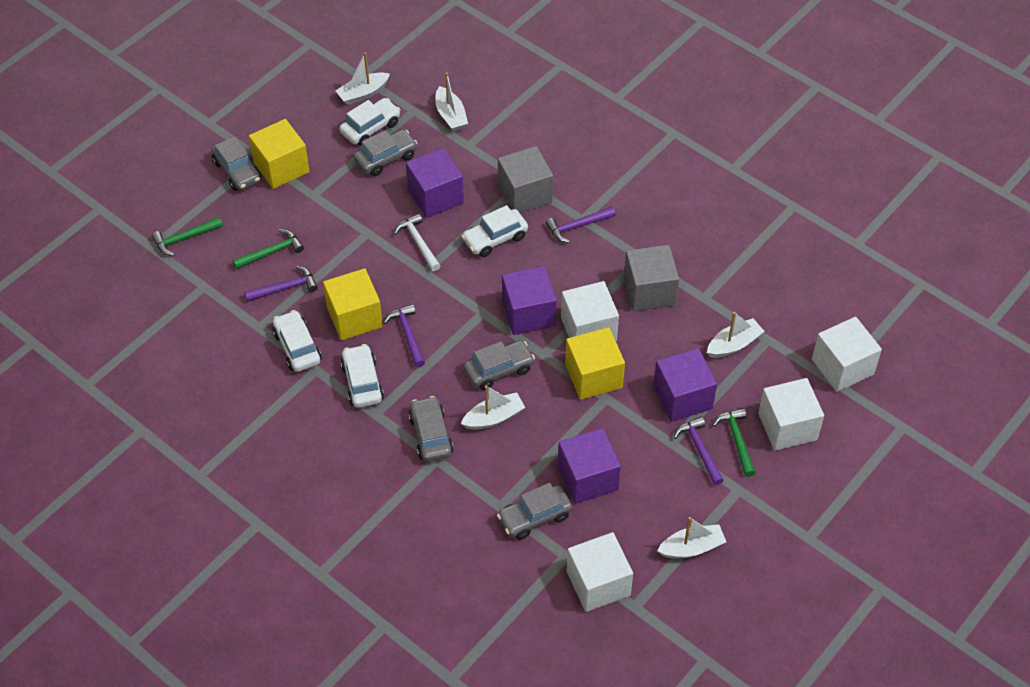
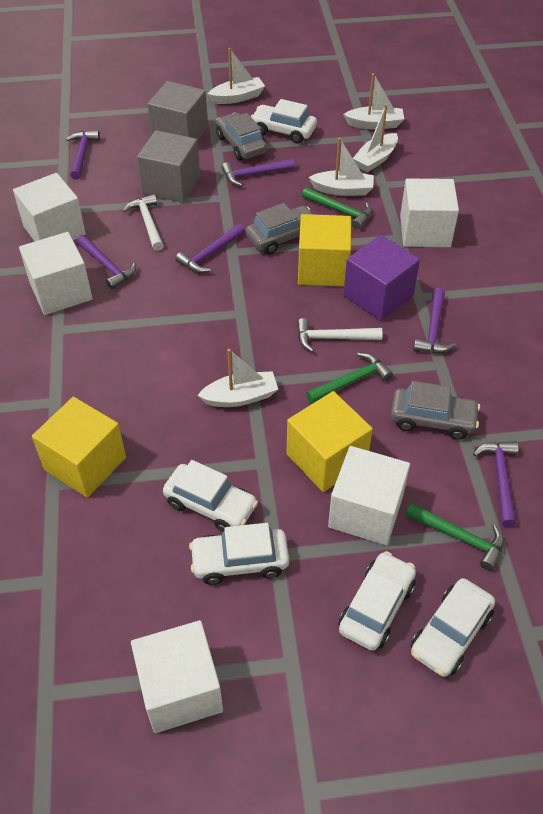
grey car: [211,136,261,191] [354,129,418,176] [408,396,454,462] [464,340,535,390] [497,483,572,540] = 5 -> [216,113,267,161] [246,203,313,255] [391,381,480,440] = 3
purple cube: [406,148,464,218] [502,266,557,335] [558,428,621,504] [653,348,717,422] = 4 -> [344,235,420,321] = 1
purple hammer: [244,266,318,302] [383,304,425,367] [546,207,615,243] [673,417,724,485] = 4 -> [66,131,100,180] [76,235,136,289] [175,224,245,273] [222,158,295,186] [413,288,456,353] [473,441,518,527] = 6
white car: [273,310,321,372] [339,98,401,146] [340,344,384,408] [461,205,528,257] = 4 -> [163,460,258,532] [189,523,289,585] [251,99,317,144] [338,551,416,651] [411,578,495,677] = 5
white cube: [561,281,619,341] [567,532,633,612] [758,378,824,451] [812,317,882,392] = 4 -> [13,173,86,241] [19,232,93,315] [131,620,223,733] [328,446,410,545] [400,178,459,247] = 5
white hammer: [394,214,440,271] = 1 -> [123,194,164,251] [297,318,382,352] = 2

